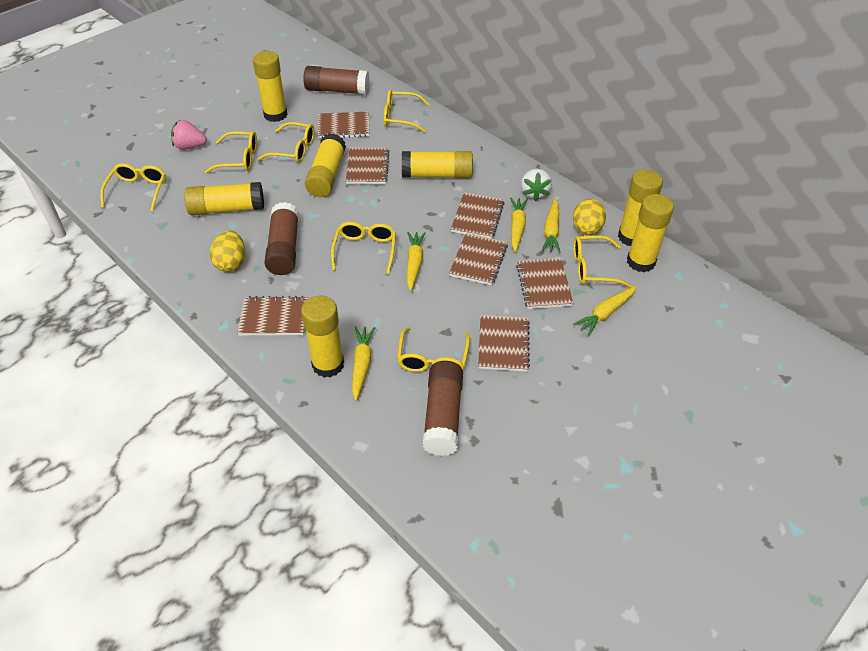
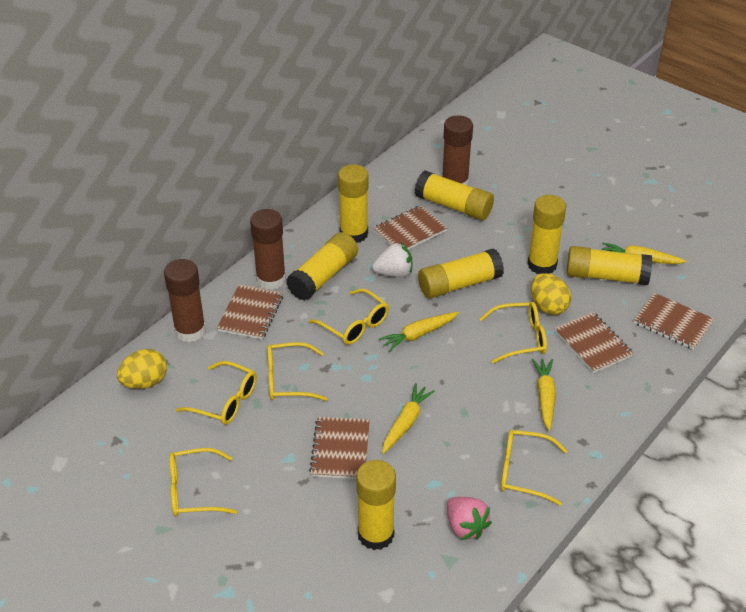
brown notebook: [237,296,308,335] [318,111,370,138] [346,147,390,184] [449,233,508,285] [451,192,504,238] [478,315,530,372] [516,258,574,309] = 7 -> [217,284,283,339] [309,417,370,479] [373,205,447,250] [554,312,634,373] [634,293,714,350] = 5
yellow carrot: [352,326,375,401] [407,232,426,291] [510,197,528,252] [541,199,561,253] [573,286,637,336] = 5 -> [379,312,459,352] [382,383,435,454] [532,359,556,431] [602,243,686,264] = 4
yellow glasses: [100,163,166,212] [205,131,257,173] [258,122,314,162] [331,222,396,274] [384,90,430,132] [397,327,470,372] [574,235,632,288] = 7 -> [169,448,237,517] [176,361,257,425] [267,342,328,401] [309,288,389,345] [480,302,547,363] [501,430,567,506] = 6

